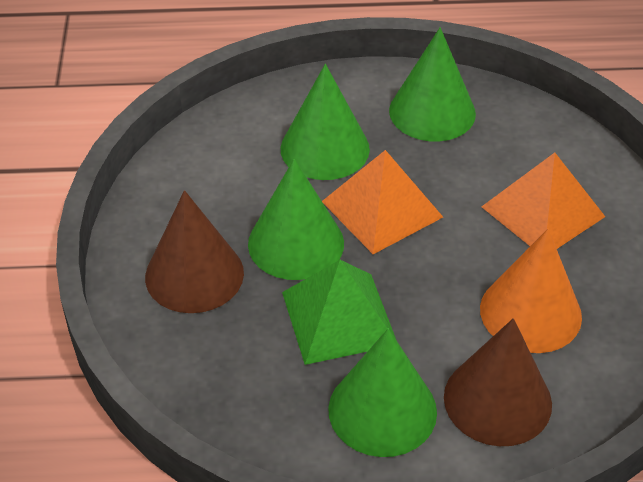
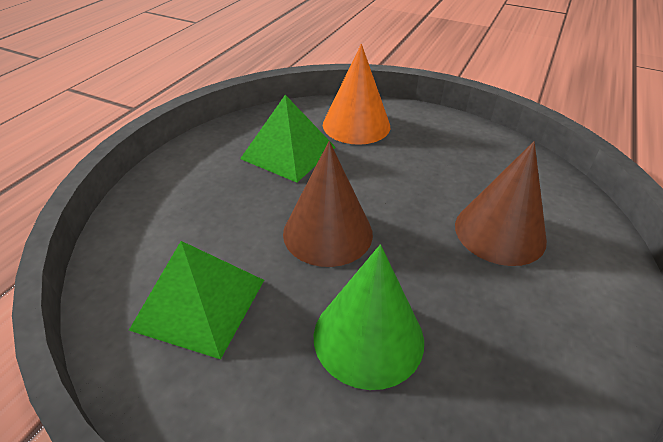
green cone: [248,159,344,280] [281,64,370,180] [328,329,437,457] [389,27,476,141] = 4 -> [314,244,424,390] = 1
green pyramid: [282,260,397,365] = 1 -> [129,241,264,359] [240,95,336,183] = 2
orange pyramid: [322,150,443,254] [481,153,605,249] = 2 -> none = 0

